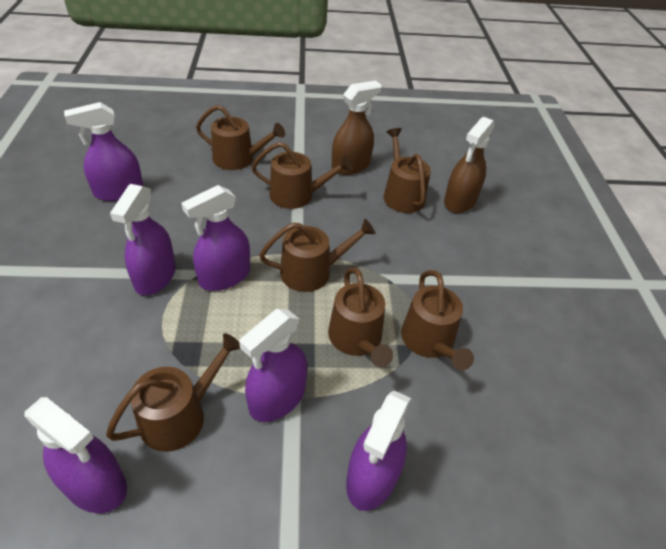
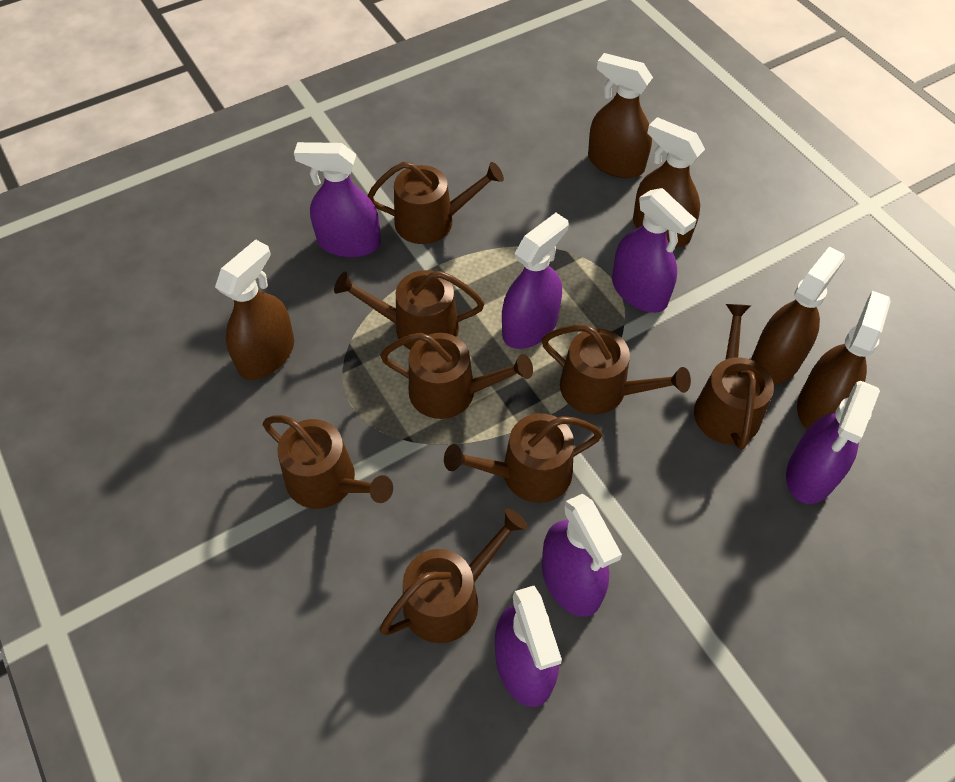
brown spray bottle: [332,81,382,175] [444,117,495,213] = 2 -> [215,239,294,380] [588,53,653,178] [633,117,705,247] [751,246,845,385] [797,291,891,430] = 5
brown watering can: [106,333,240,452] [196,105,285,170] [251,142,353,209] [259,219,376,292] [328,268,393,367] [384,128,430,213] [401,270,474,370] = 7 -> [263,415,393,509] [334,270,484,350] [367,162,504,244] [380,333,533,419] [380,508,527,643] [444,413,602,503] [542,324,691,414] [694,304,774,450] = 8

